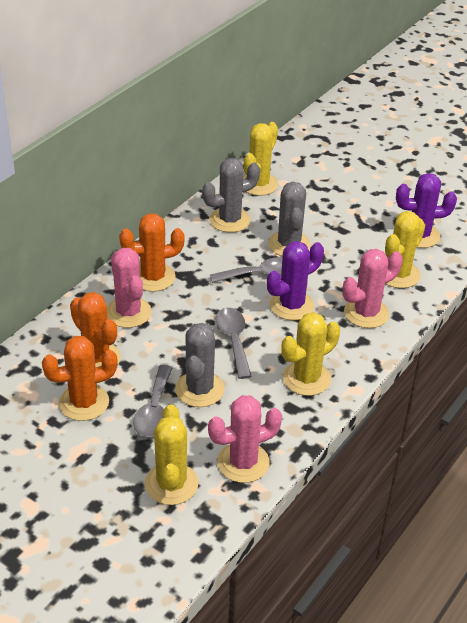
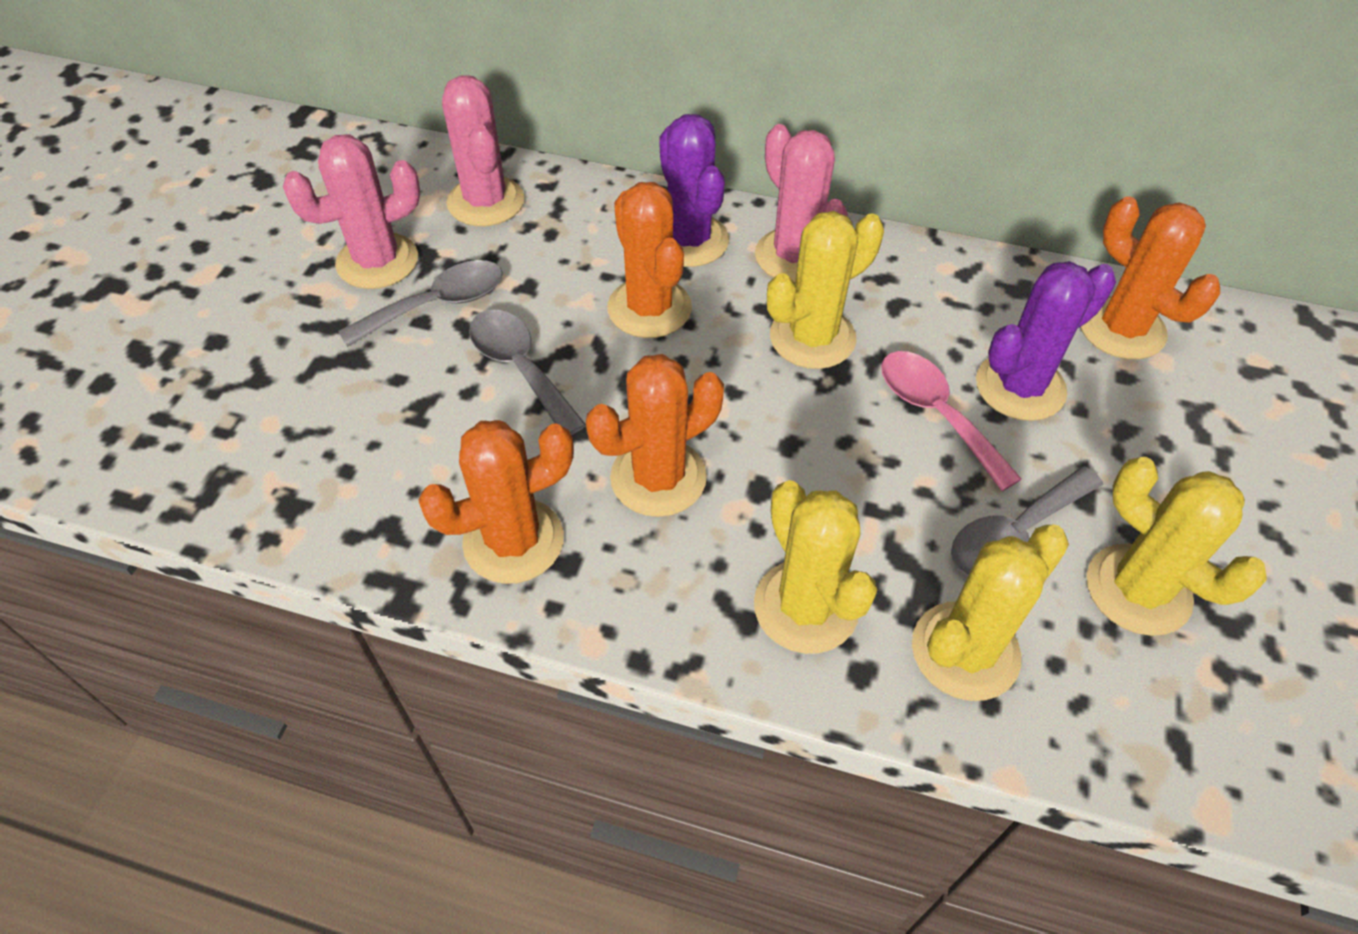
grey cactus: [175,323,224,407] [202,158,260,233] [268,182,310,256] = 3 -> none = 0
orange cactus: [42,336,118,421] [70,292,121,368] [119,213,185,292] = 3 -> [418,420,574,584] [586,354,724,517] [608,182,692,338] [1081,196,1220,360] = 4
pink spoon: none = 0 -> [881,351,1022,491] = 1

